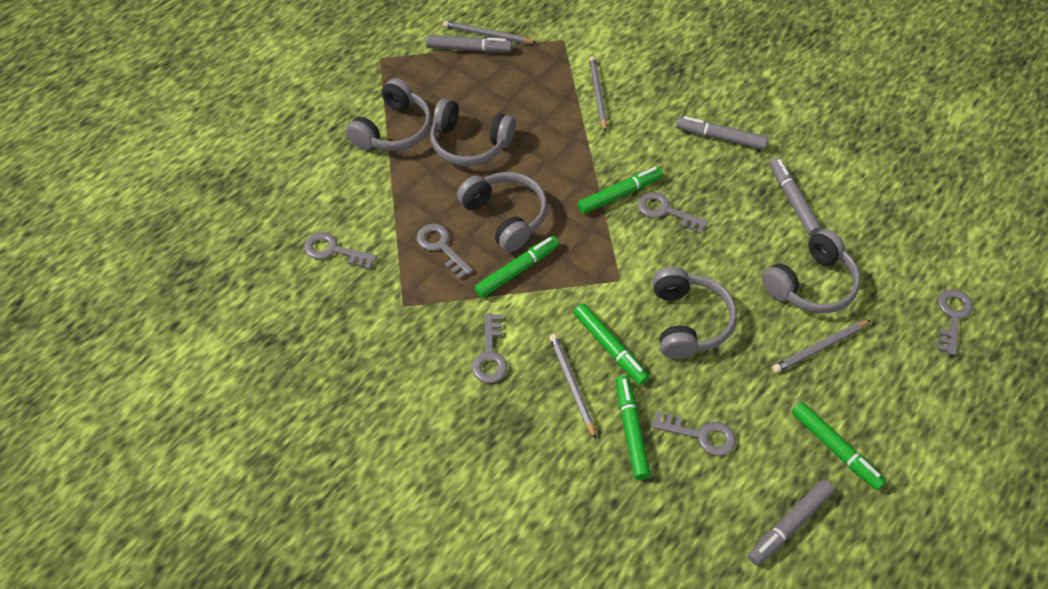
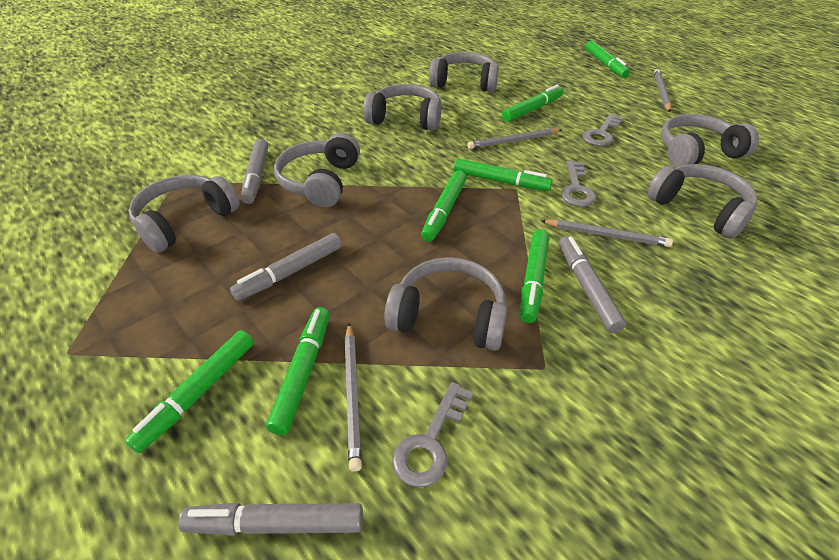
green marker: [474,236,559,298] [574,303,649,385] [577,166,663,214] [616,375,651,480] [792,402,886,490] = 5 -> [125,330,254,453] [266,307,330,435] [421,171,467,242] [454,158,552,191] [502,85,563,122] [520,229,549,323] [586,40,630,78] = 7
grey headphones: [346,78,432,151] [430,99,515,166] [457,172,547,252] [653,267,737,359] [762,229,861,313] = 5 -> [129,175,240,253] [274,133,360,207] [363,84,441,131] [384,257,508,351] [429,52,499,92] [647,164,758,239] [661,114,759,167] = 7
grey key: [304,232,377,270] [417,224,473,280] [472,313,508,383] [637,192,708,234] [651,410,736,456] [937,289,973,356] = 6 -> [392,382,474,487] [561,161,596,207] [583,114,624,146] = 3

